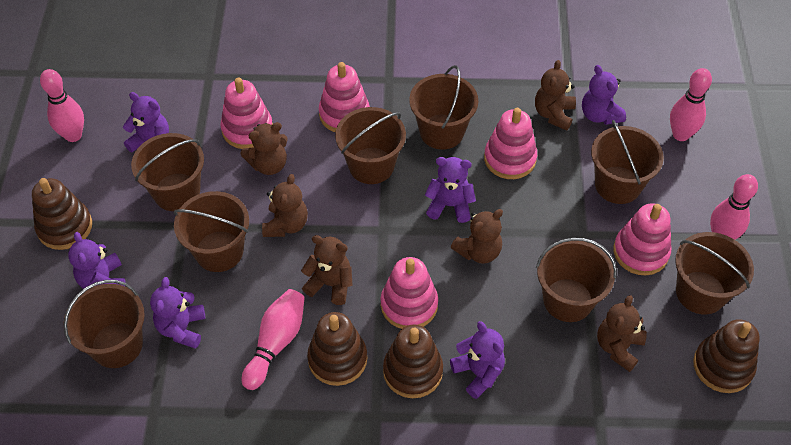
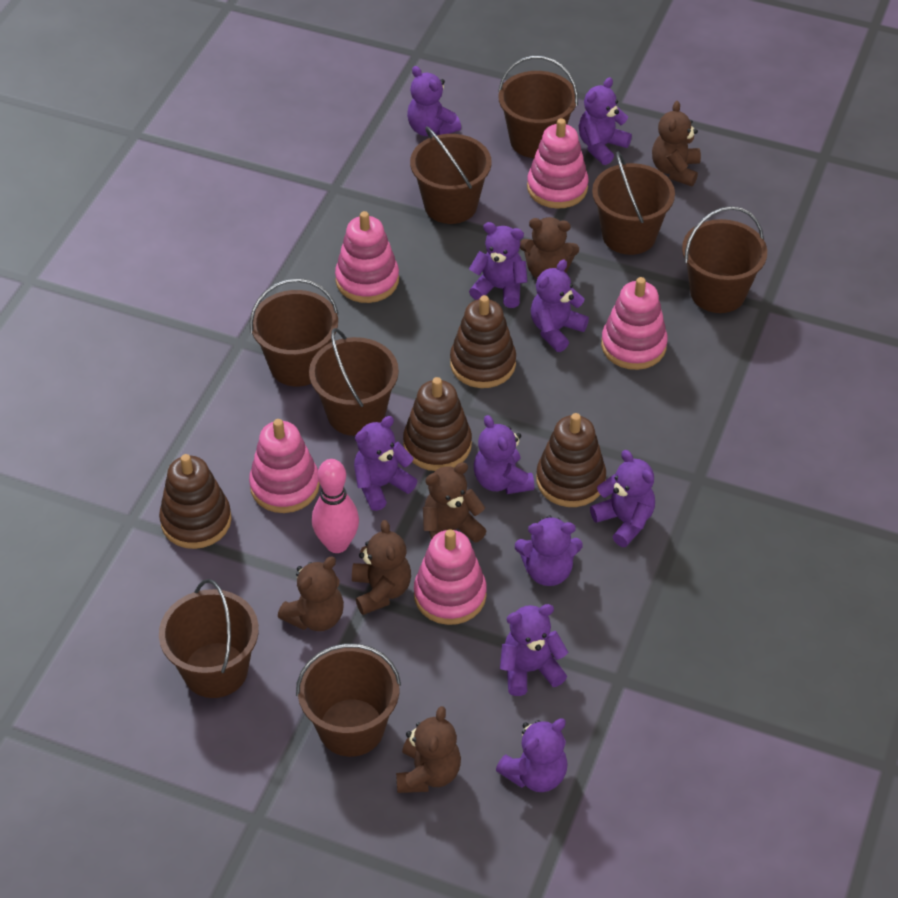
pink bowling pin: [40,69,84,142] [242,289,305,390] [670,68,712,141] [710,174,758,240] = 4 -> [312,459,359,553] = 1
purple teddy bear: [69,232,126,289] [123,92,169,152] [150,277,205,349] [425,157,476,223] [450,321,505,399] [582,65,626,125] = 6 -> [354,416,417,511] [407,66,461,136] [469,222,527,308] [474,415,534,494] [496,719,568,792] [500,604,568,696] [515,515,583,586] [531,260,589,352] [579,77,632,165] [590,450,655,547] = 10

